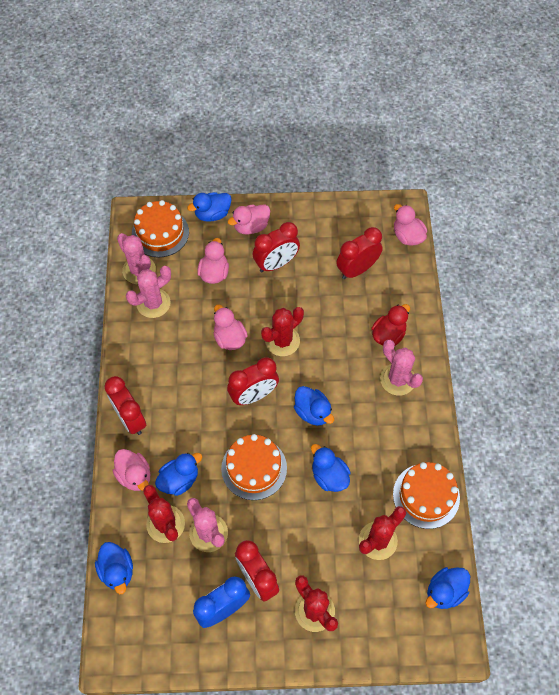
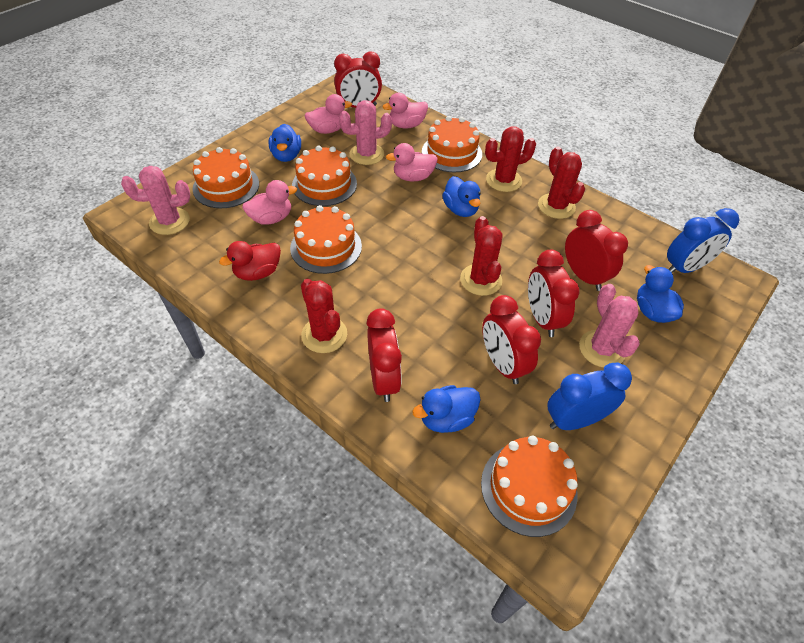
blue clock: [193,576,250,628] = 1 -> [547,363,632,430] [667,208,739,273] = 2
blue duck: [95,542,133,594] [155,453,202,496] [187,192,231,222] [294,386,334,426] [311,444,351,492] [426,567,470,609] = 6 -> [269,124,301,162] [412,385,481,433] [442,176,481,217] [637,265,684,323] = 4
orange cake: [132,200,189,258] [221,434,287,500] [393,462,460,529] = 3 -> [192,147,259,208] [290,205,362,274] [292,146,357,206] [422,116,482,172] [481,436,578,537] = 5
pink cactus: [117,233,156,284] [126,266,171,318] [187,498,228,552] [380,340,423,396] = 4 -> [121,166,190,235] [339,100,392,165] [579,284,640,368] = 3
pink duck: [113,449,150,491] [197,238,229,284] [213,305,248,350] [227,205,270,235] [394,204,427,246] = 5 -> [242,180,297,225] [305,94,352,134] [382,93,428,129] [386,143,437,181] = 4

